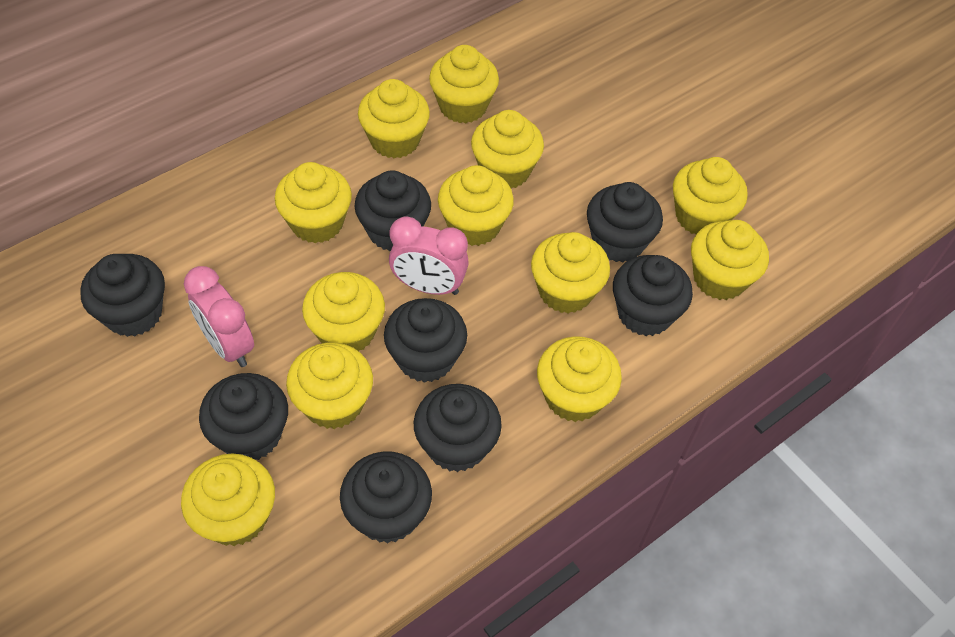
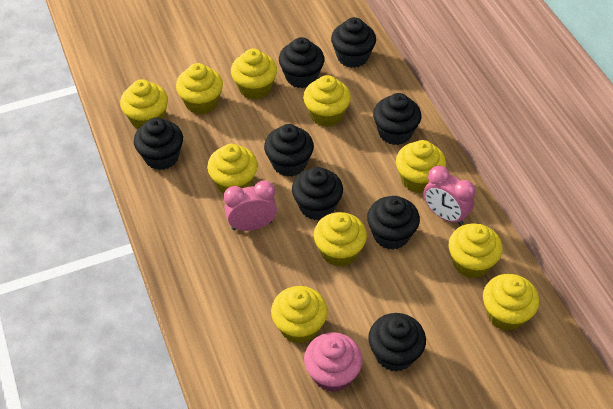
pink cupcake: none = 0 -> [304,332,363,392] = 1
yellow cupcake: [181,454,275,546] [275,162,352,243] [286,342,373,429] [302,272,385,351] [358,79,430,159] [429,45,499,123] [438,165,514,246] [471,110,544,188] [531,232,610,313] [537,336,622,422] [673,157,748,234] [691,220,769,300] = 12 -> [120,79,168,129] [176,63,223,114] [207,144,258,194] [231,49,277,100] [271,286,328,343] [303,75,351,127] [314,212,367,267] [396,140,446,193] [449,223,503,278] [483,274,539,331] = 10

